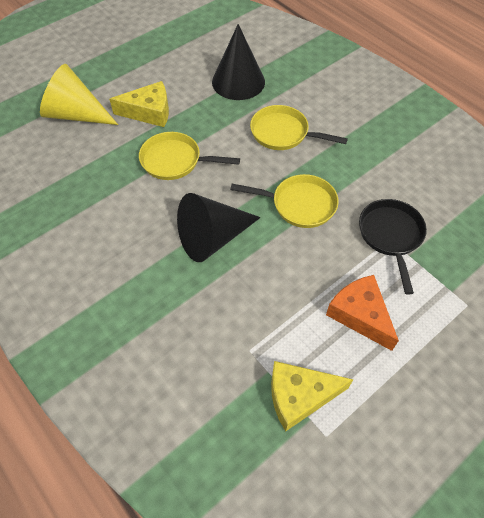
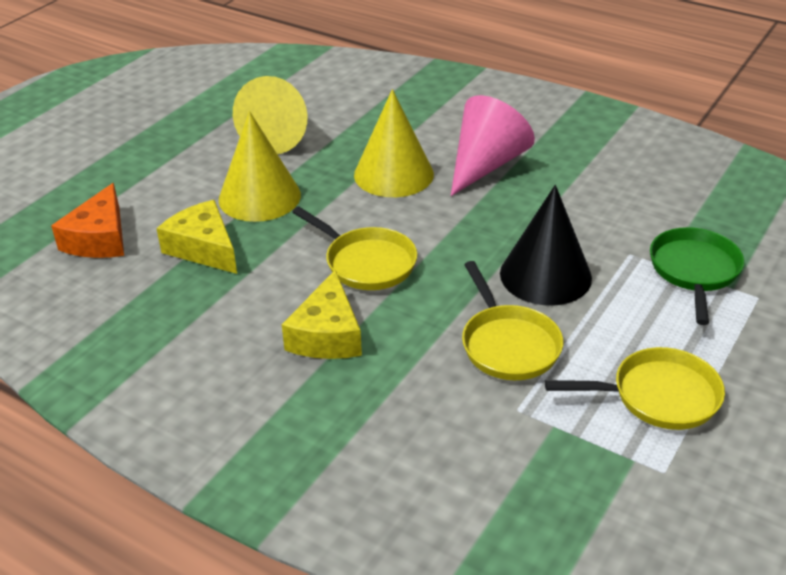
black cone: [177,193,261,262] [212,24,265,100] = 2 -> [500,185,592,306] = 1
black pan: [359,199,427,295] = 1 -> none = 0
green pan: none = 0 -> [650,227,744,325] = 1
pink cone: none = 0 -> [451,95,535,196] = 1
yellow cone: [40,64,118,125] = 1 -> [219,111,301,222] [233,76,308,154] [354,89,434,197] = 3

